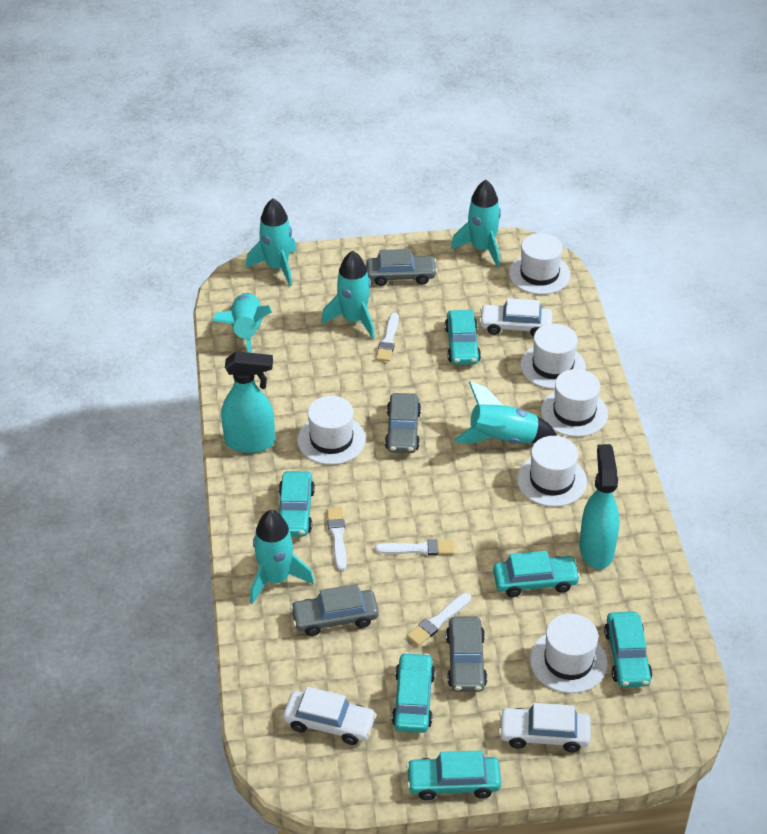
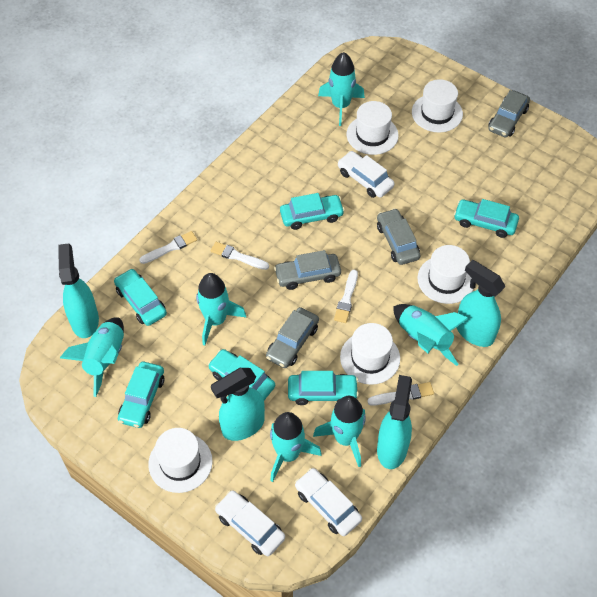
turquoise spray bottle: [221,351,275,453] [580,444,619,569] = 2 -> [58,243,99,338] [211,368,265,441] [377,375,412,469] [456,260,505,347] = 4
white hat: [298,396,366,465] [509,233,571,294] [517,436,587,507] [520,324,586,389] [530,613,608,693] [541,369,608,437] = 6 -> [148,428,213,493] [340,323,400,385] [347,101,399,155] [412,79,463,133] [417,245,473,304] = 5

